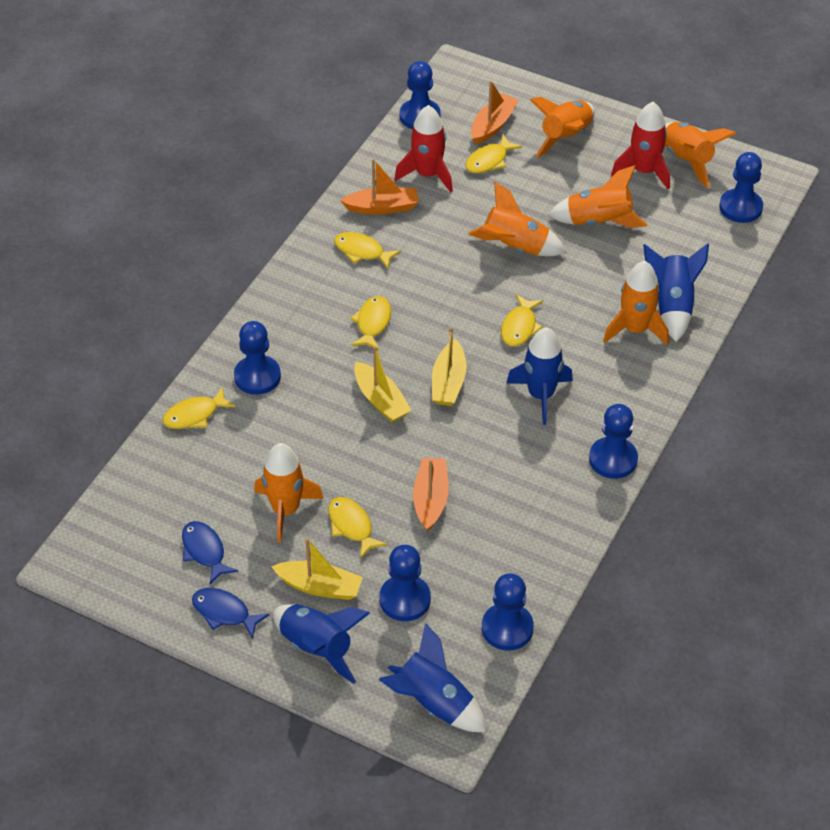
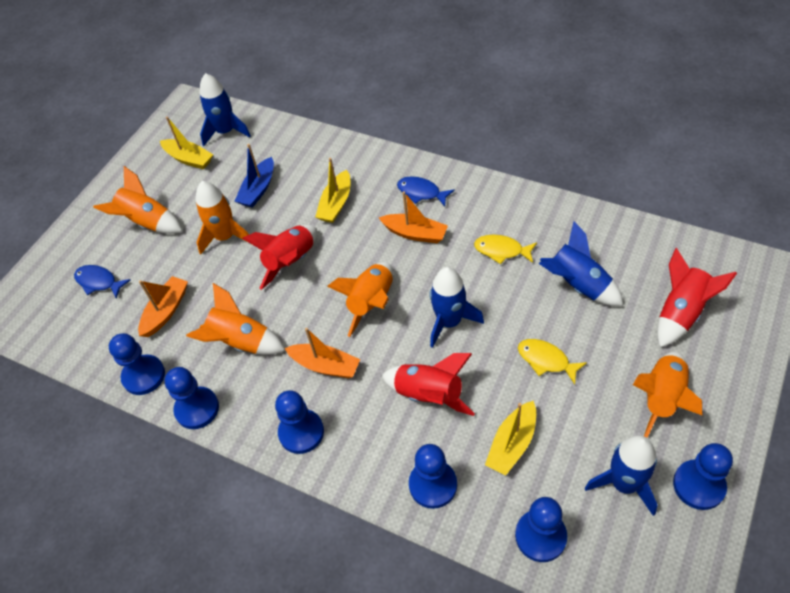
blue boat: none = 0 -> [235,144,274,208] = 1
orange rocket: [254,443,324,542] [468,181,566,256] [530,97,595,158] [548,165,648,228] [603,261,669,345] [665,122,736,188] = 6 -> [93,166,183,234] [186,283,286,355] [196,181,249,255] [327,262,393,337] [633,352,702,438] = 5
red rocket: [394,105,453,192] [611,102,670,189] = 2 -> [242,225,317,290] [382,353,475,416] [657,248,737,347] = 3
yellow fish: [162,387,236,429] [328,497,387,558] [334,232,401,269] [350,296,391,350] [465,135,522,173] [501,294,543,347] = 6 -> [474,235,537,264] [518,339,587,384] = 2

